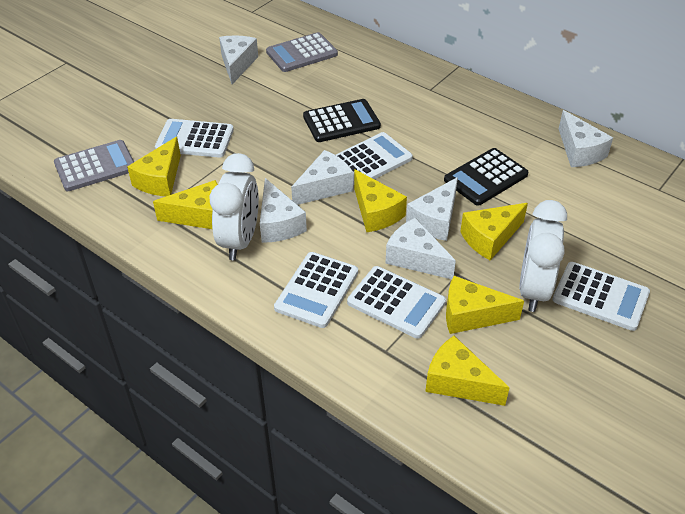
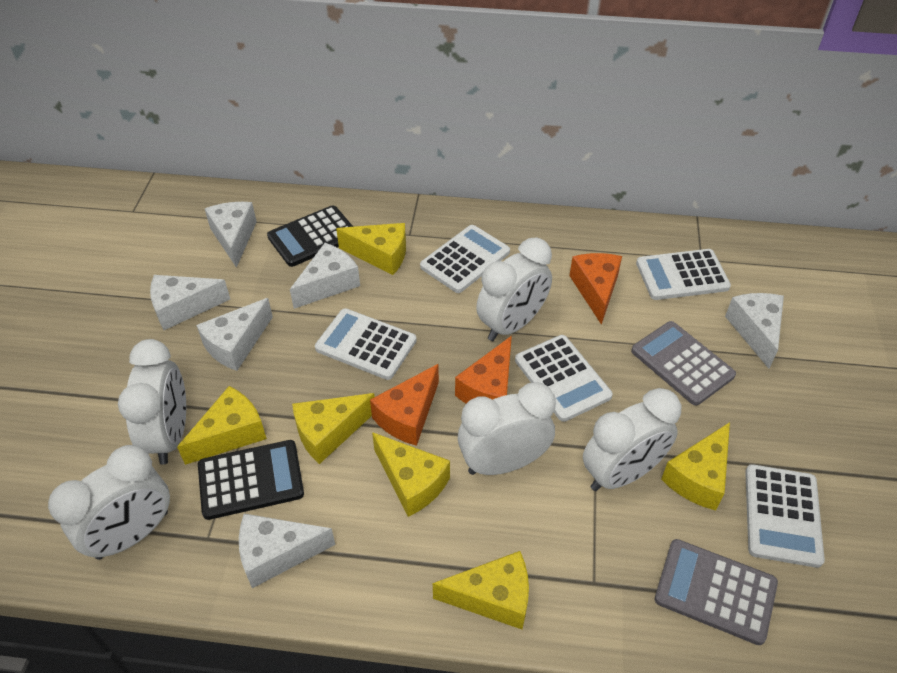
orange cheese: none = 0 -> [370,364,439,446] [455,336,512,403] [569,253,622,325] = 3
white clock: [210,153,259,260] [519,200,567,312] = 2 -> [48,445,170,560] [118,339,186,465] [458,382,556,475] [476,238,552,341] [583,388,681,491] = 5

